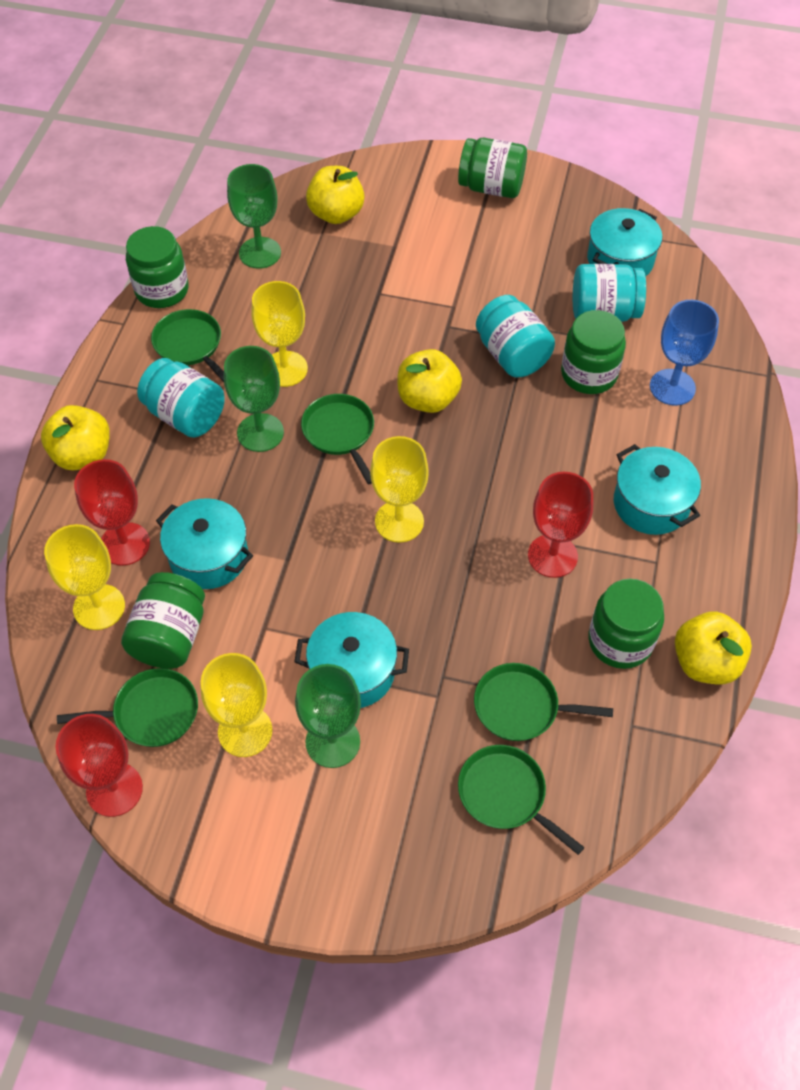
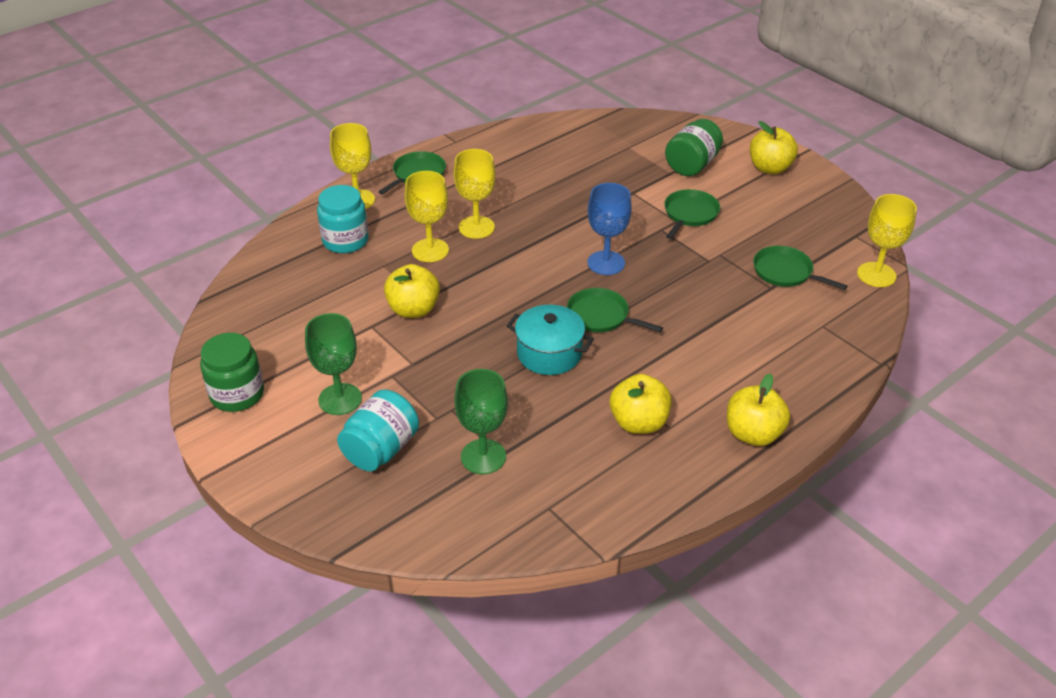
green goblet: [224,346,284,452] [227,164,281,268] [295,664,361,768] = 3 -> [305,313,362,415] [454,369,508,474] = 2
green jar: [121,572,205,669] [126,226,189,308] [458,138,527,198] [561,310,626,394] [588,579,664,669] = 5 -> [200,333,264,412] [665,119,723,176] = 2
green pan: [57,668,198,747] [151,309,224,382] [301,394,374,484] [458,745,585,855] [474,663,613,741] = 5 -> [378,151,446,194] [567,288,663,332] [664,189,720,239] [753,246,847,290] = 4
red goblet: [56,714,143,817] [74,459,150,566] [528,472,593,578] = 3 -> none = 0
turquoise jar: [137,358,225,438] [476,295,555,378] [573,264,646,322] = 3 -> [317,185,369,253] [337,390,419,471] = 2
turquoise pot: [156,498,253,589] [294,612,409,708] [587,208,662,276] [614,444,701,535] = 4 -> [507,305,594,375] = 1

